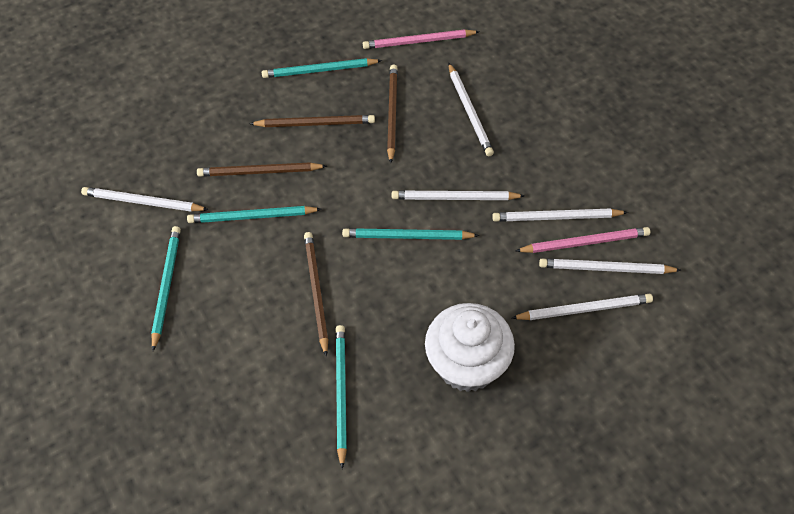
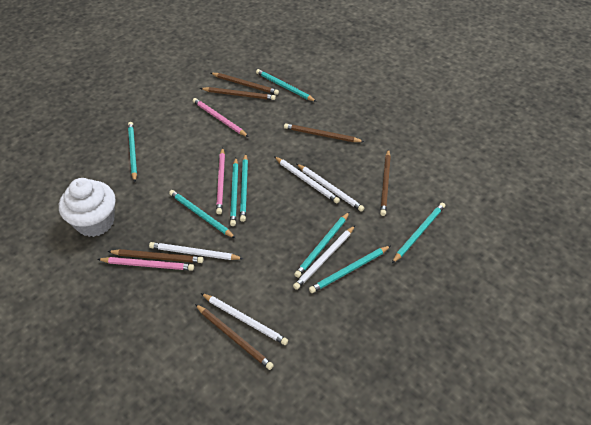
brown pencil: [197,162,327,177] [249,115,375,127] [304,232,328,357] [387,64,398,163] = 4 -> [108,249,203,263] [195,304,274,370] [200,87,276,100] [211,73,279,95] [284,123,364,142] [380,149,391,216] = 6
pink pencil: [363,29,480,49] [516,227,650,253] = 2 -> [98,257,194,271] [193,98,249,137] [216,148,225,214] = 3
turquoise pencil: [151,226,181,351] [187,206,321,223] [262,58,382,78] [335,325,347,469] [342,228,479,240] = 5 -> [128,122,137,182] [169,190,235,238] [230,158,238,226] [240,153,248,222] [256,69,317,102] [294,212,349,278] [309,246,390,293] [392,203,445,263] = 8
white pencil: [81,187,209,212] [392,191,524,200] [448,63,494,156] [492,208,628,222] [512,294,653,320] [539,259,681,274] = 6 -> [149,242,244,260] [201,293,288,345] [274,156,340,203] [293,226,355,290] [297,164,364,212] = 5

